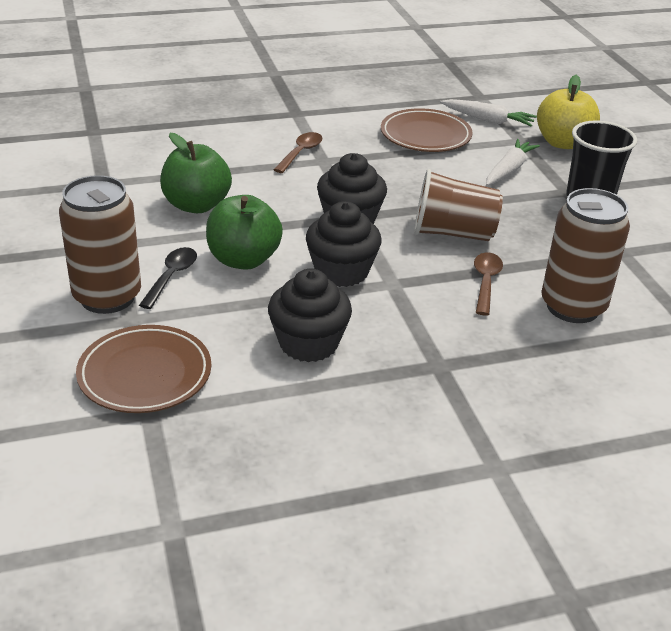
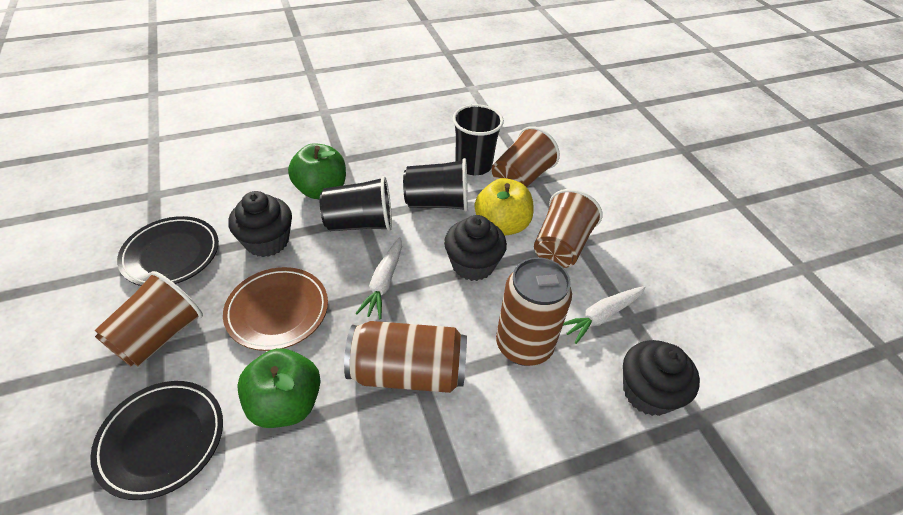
black cup: [566,121,637,197] = 1 -> [320,176,392,231] [403,158,468,211] [453,104,504,175] = 3
black plate: none = 0 -> [90,381,223,500] [117,216,219,286] = 2
black spoon: [139,247,197,309] = 1 -> none = 0
brown cup: [414,169,503,241] = 1 -> [95,271,203,367] [492,126,560,187] [534,189,602,268] = 3
brown plate: [76,325,211,413] [381,108,473,152] = 2 -> [223,267,328,351] = 1
brown spoon: [274,132,322,173] [474,252,503,316] = 2 -> none = 0

